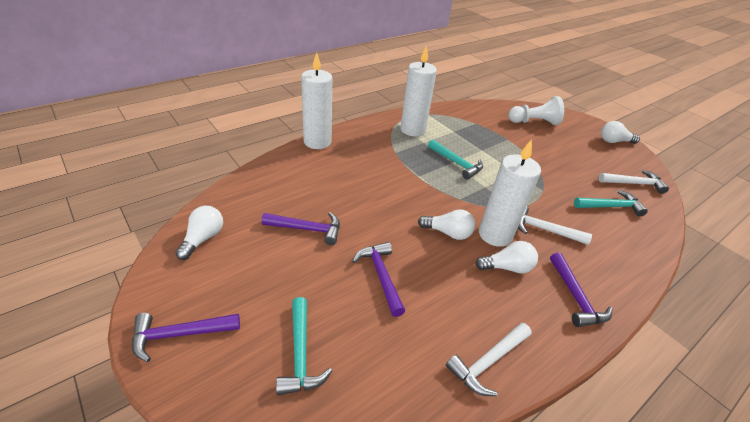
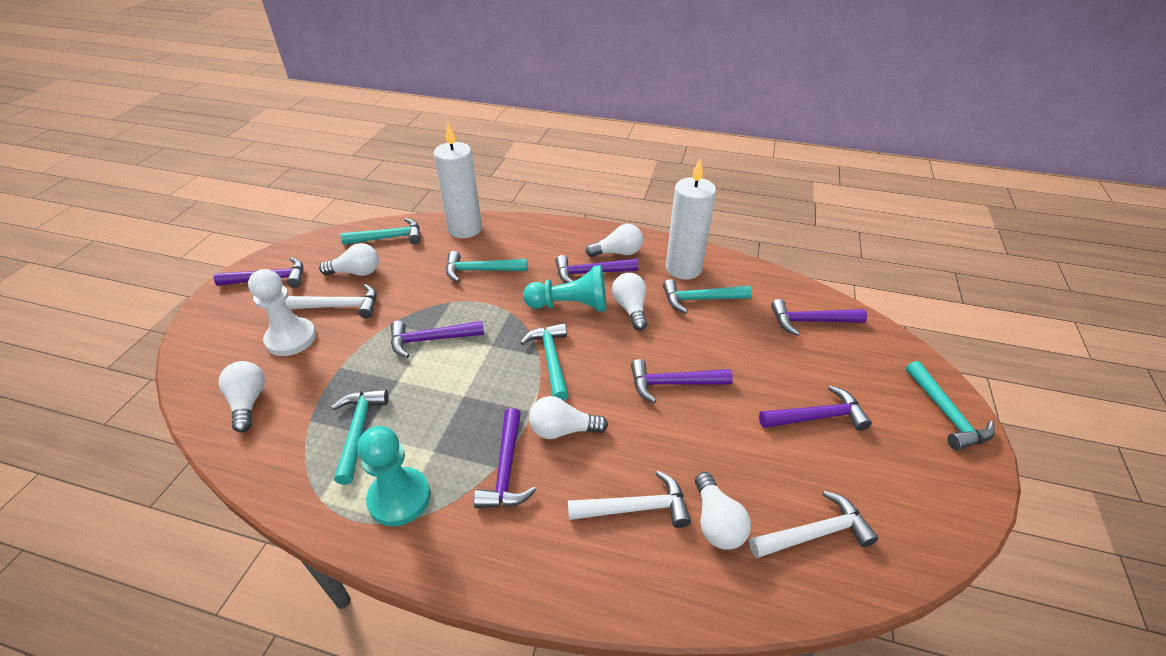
purple hammer: [132,313,240,362] [261,212,340,245] [352,242,405,317] [550,253,613,327] = 4 -> [214,257,303,288] [391,321,484,358] [474,408,536,508] [555,255,639,283] [631,359,733,403] [759,386,872,431] [771,299,867,336] = 7
turquoise hammer: [276,297,332,395] [428,140,483,180] [574,190,648,217] = 3 -> [331,389,389,485] [341,218,421,245] [446,251,527,282] [520,323,569,401] [663,279,752,313] [906,361,995,450] = 6
turquoise pawn: none = 0 -> [357,426,430,527] [523,265,606,312] = 2
white candle: [301,52,332,149] [400,45,437,136] [479,139,541,247] = 3 -> [434,123,482,238] [666,159,716,280] = 2
white light bulb: [176,206,223,260] [418,209,475,240] [475,241,538,273] [601,121,640,144] = 4 -> [219,361,265,433] [319,243,379,276] [529,396,608,439] [585,224,643,257] [612,273,647,331] [695,472,751,550] = 6

